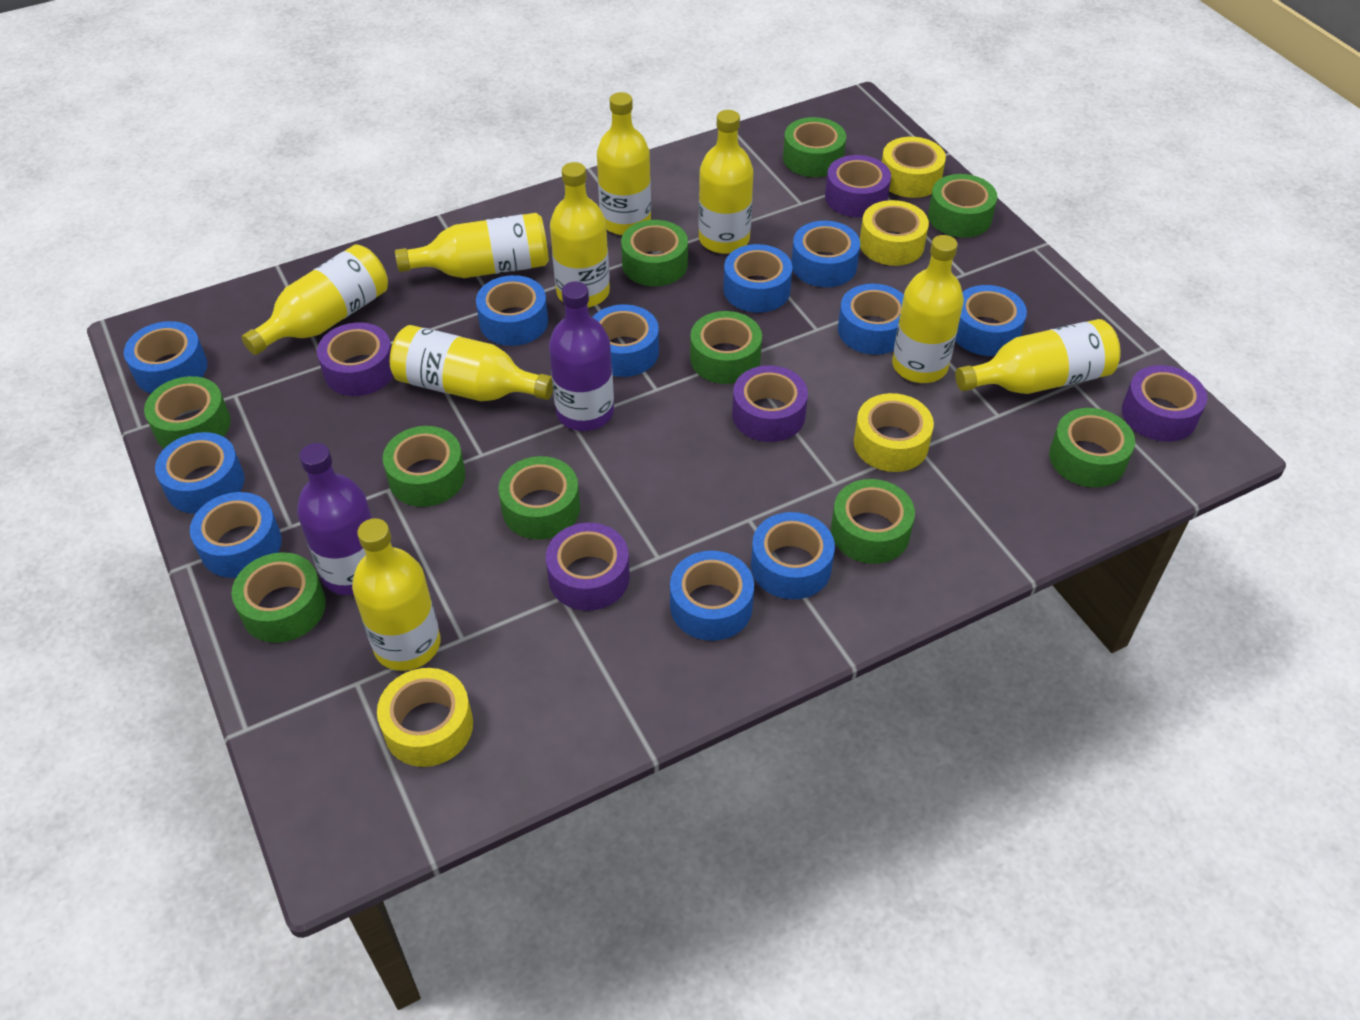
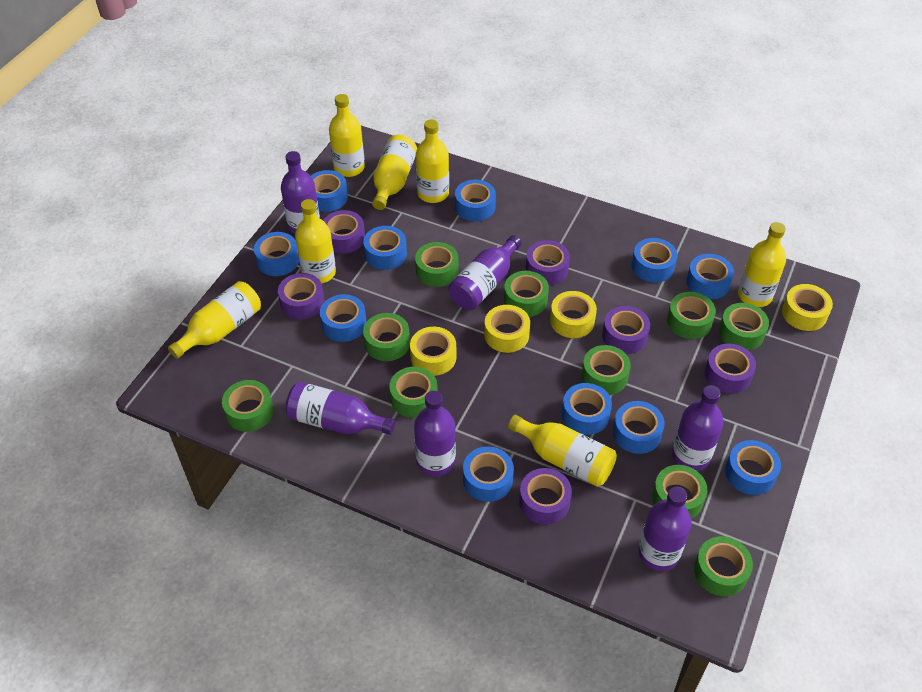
purple bottle: [297,443,372,595] [549,281,614,431] = 2 -> [281,151,320,234] [285,382,395,435] [414,391,456,476] [448,235,522,310] [638,486,692,571] [672,385,723,471] = 6
purple tape: [317,322,393,396] [546,523,630,611] [732,365,808,442] [825,155,891,217] [1122,365,1207,442] = 5 -> [278,273,325,319] [323,210,365,254] [519,468,572,525] [526,240,570,285] [602,306,650,354] [705,344,756,394] = 6
yellow bottle: [242,244,388,355] [352,518,440,671] [390,325,553,401] [395,213,549,278] [550,162,610,308] [597,92,651,235] [698,110,753,254] [892,235,964,383] [955,319,1121,394] = 9 -> [168,281,261,359] [295,199,336,284] [329,94,365,177] [372,135,417,210] [416,120,449,203] [508,415,617,487] [738,222,786,307] = 7

